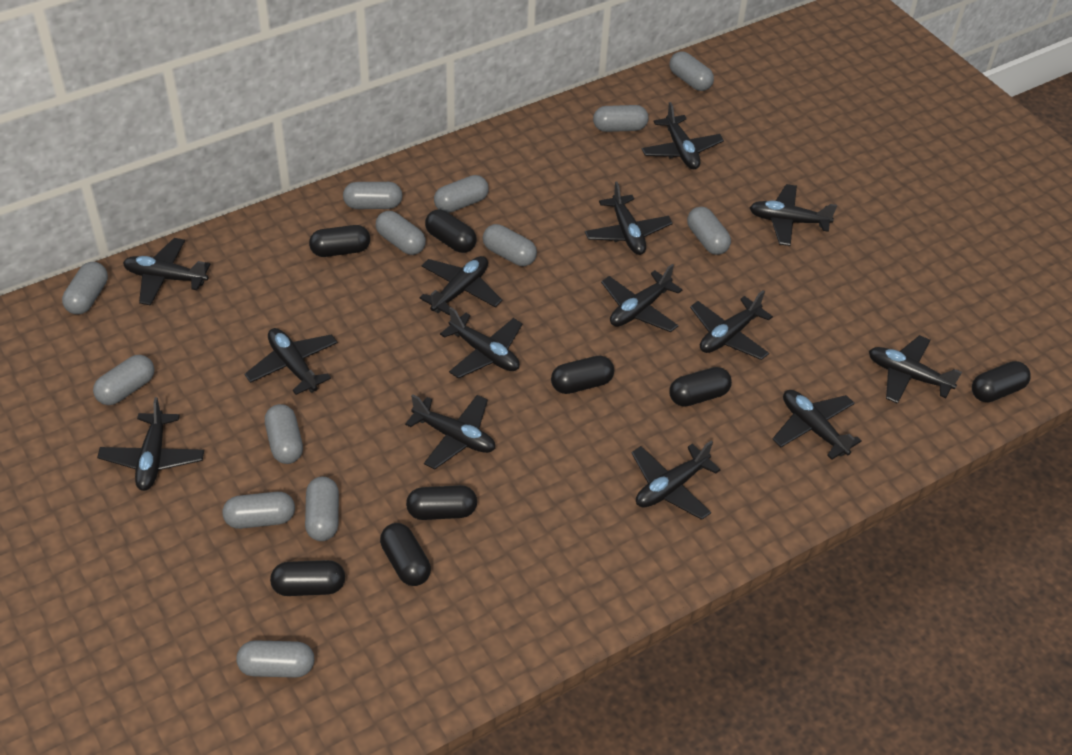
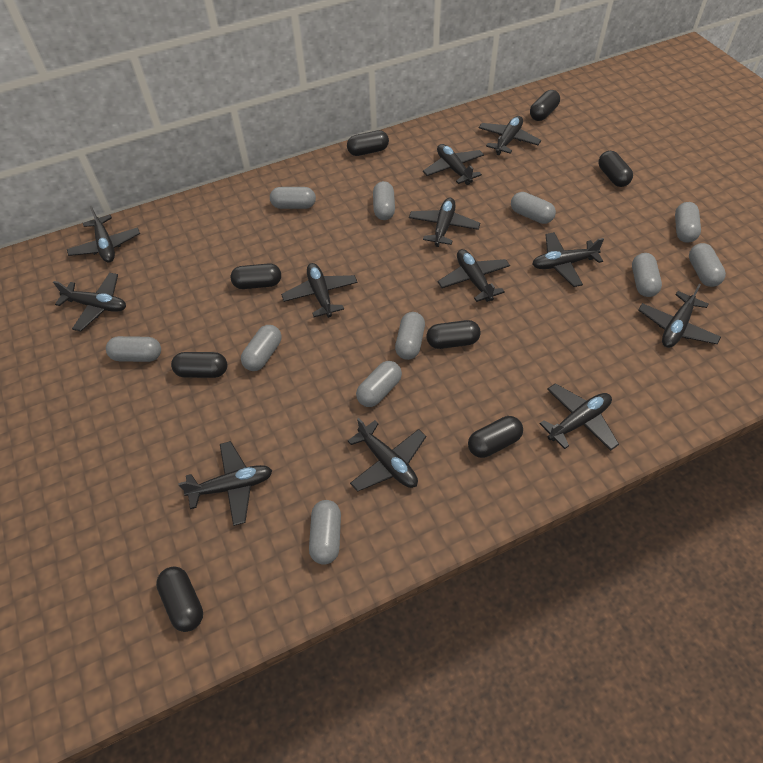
black plane: [97,397,204,491] [123,238,211,306] [244,328,338,395] [405,394,495,469] [420,256,502,315] [440,307,523,378] [585,182,673,255] [601,264,682,332] [631,441,721,520] [641,102,724,169] [690,290,773,360] [749,184,837,246] [772,390,861,460] [869,335,962,404] = 14 -> [53,273,126,331] [67,206,140,263] [178,441,272,526] [281,263,358,318] [348,418,426,492] [409,198,480,247] [423,144,484,185] [438,249,510,302] [479,116,541,155] [532,232,604,287] [539,383,619,451] [638,284,721,348] = 12
grey capsule: [62,262,108,314] [93,355,154,405] [222,492,295,529] [236,640,314,678] [265,404,303,464] [305,477,339,541] [343,182,402,209] [376,211,426,255] [434,175,489,213] [483,224,537,266] [593,105,648,132] [670,51,714,91] [687,207,731,255] = 13 -> [106,336,161,362] [241,325,281,371] [270,187,316,209] [309,500,341,565] [356,361,402,407] [373,181,395,220] [395,312,425,360] [511,192,556,224] [632,253,662,297] [675,202,701,243] [689,243,726,287] = 11

